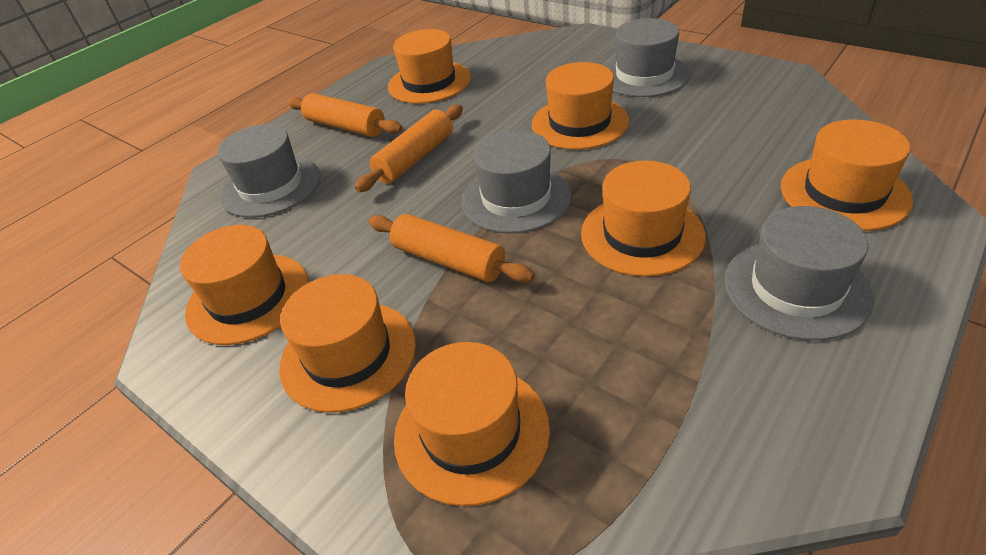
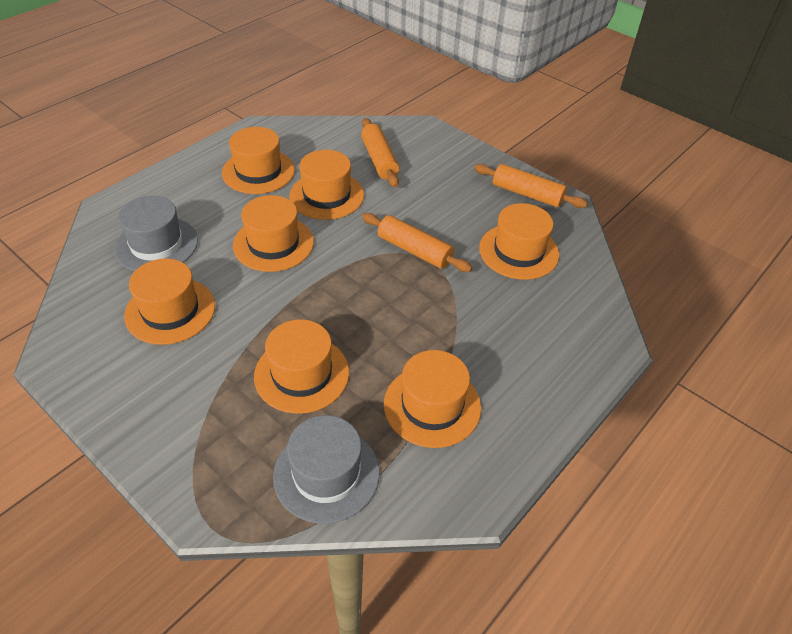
grey hat: [217,124,321,218] [462,130,571,234] [604,18,691,97] [725,206,874,341] = 4 -> [114,196,198,271] [273,415,380,524] = 2

